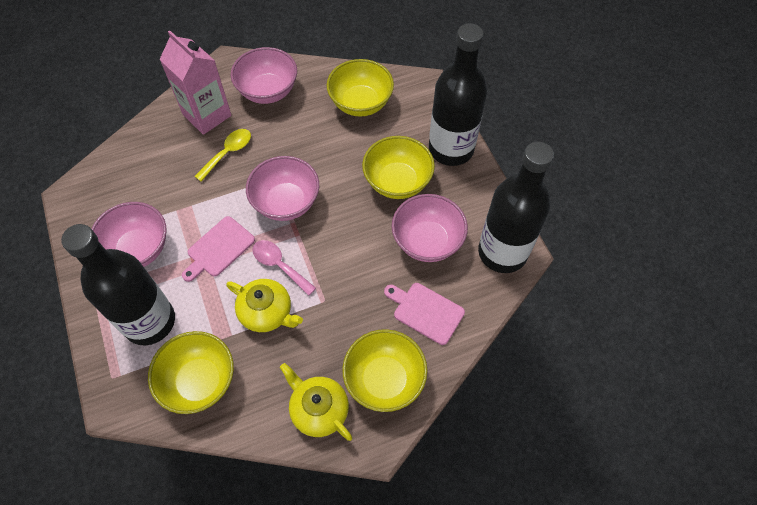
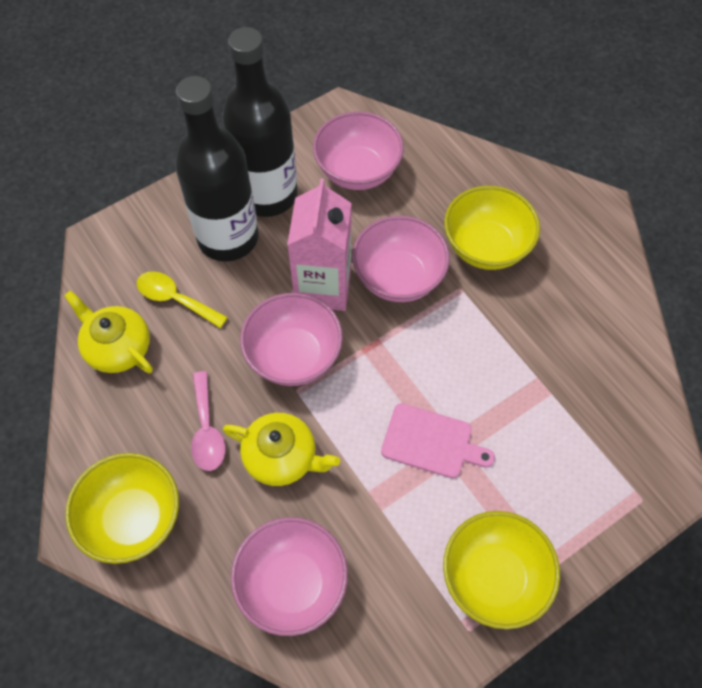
black bottle: [61,224,175,345] [429,23,487,166] [478,142,554,273] = 3 -> [175,76,259,262] [222,27,298,217] = 2
pink cutting board: [182,216,255,282] [384,283,465,345] = 2 -> [381,403,495,478] = 1
yellow bowl: [148,331,234,414] [327,59,394,117] [342,329,428,412] [362,136,435,199] = 4 -> [65,453,179,564] [443,511,560,629] [444,186,540,270] = 3

